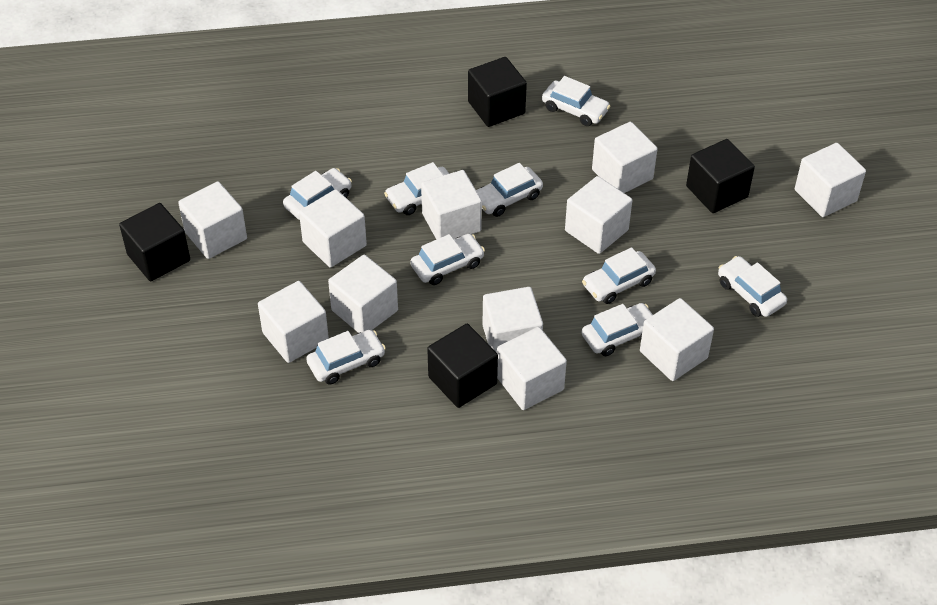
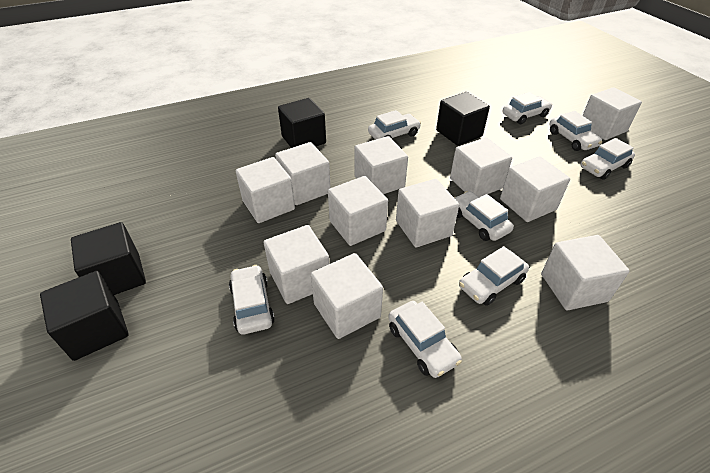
white car: [283,168,352,220] [306,329,386,384] [384,162,449,215] [410,234,485,285] [476,163,543,217] [542,76,610,126] [581,303,653,356] [582,247,656,304] [718,256,787,317] = 9 -> [229,265,275,334] [368,110,421,140] [388,301,462,378] [454,191,514,241] [459,246,529,306] [502,92,552,124] [549,111,602,151] [581,138,635,180] = 8

